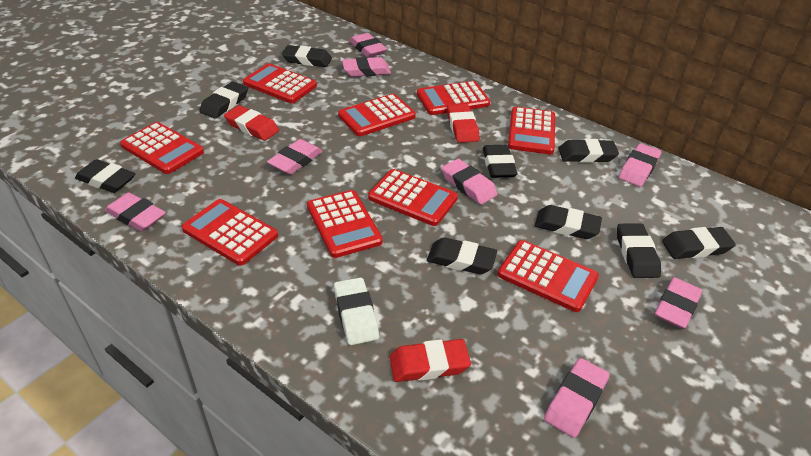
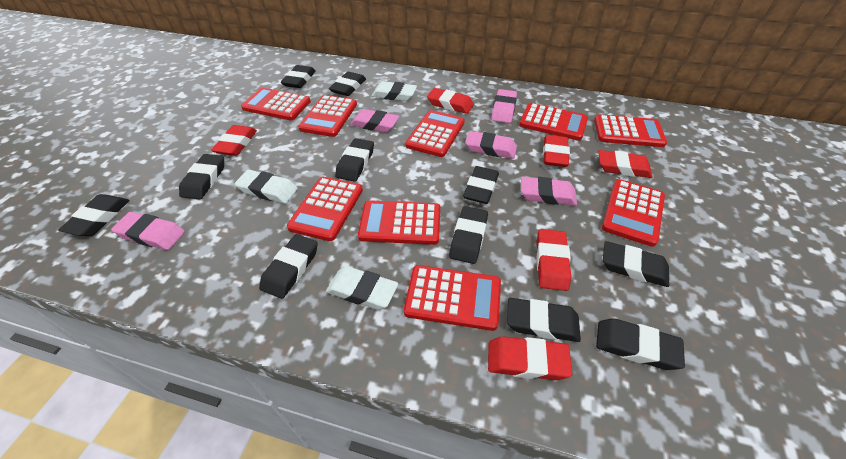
black eraser: [75,159,135,193] [199,81,248,118] [282,45,332,67] [427,237,497,274] [483,145,517,178] [535,205,602,239] [559,139,619,163] [617,223,661,278] [662,227,736,259] = 9 -> [58,194,130,236] [179,154,224,200] [259,234,318,299] [281,65,316,88] [329,72,366,96] [335,138,374,182] [449,206,488,264] [463,166,499,204] [507,298,581,342] [596,318,685,370] [603,241,669,287] = 11
pink eraser: [105,192,166,232] [267,139,323,175] [342,57,391,77] [349,33,387,58] [442,159,498,205] [544,358,609,438] [618,143,661,187] [654,277,702,329] = 8 -> [111,212,185,250] [350,109,399,133] [465,131,517,159] [491,89,517,123] [521,176,577,206] = 5
red eraser: [224,105,279,141] [390,339,471,382] [447,104,479,143] = 3 -> [211,125,257,156] [427,88,474,114] [488,336,572,380] [536,229,571,291] [543,135,570,167] [598,150,653,178] = 6
white eraser: [334,277,379,345] = 1 -> [235,170,298,203] [326,266,398,310] [372,81,417,101] = 3

